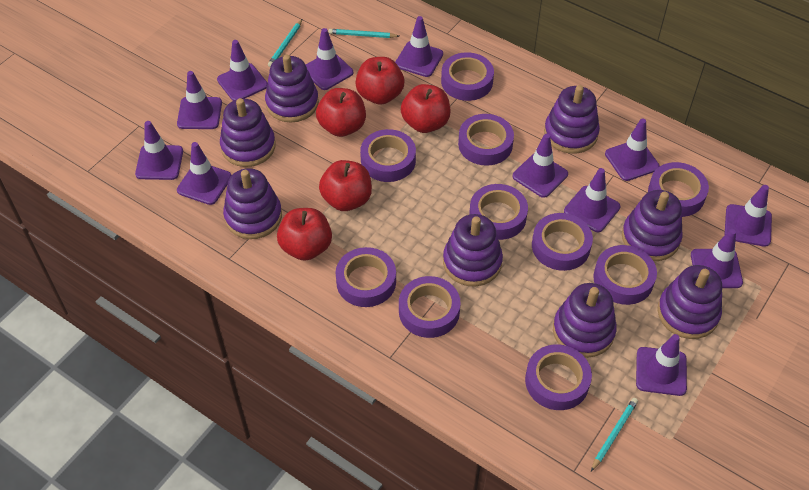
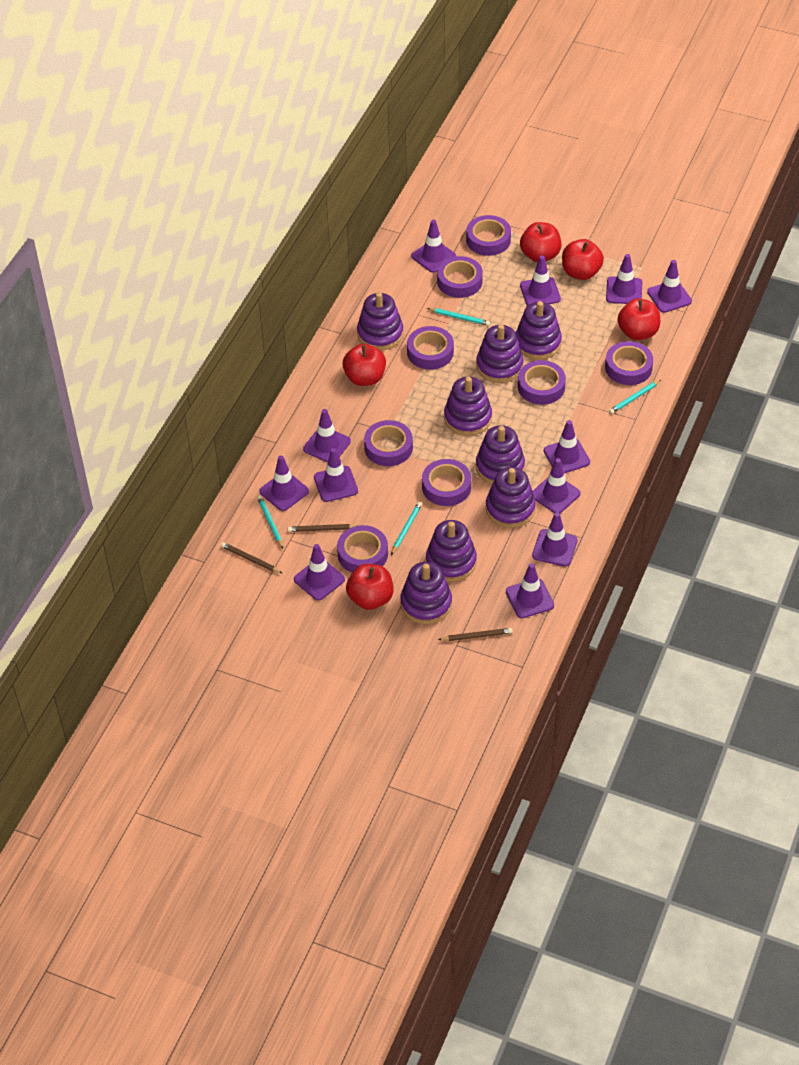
brown pencil: none = 0 -> [221,542,282,573] [288,524,358,532] [438,628,513,641] = 3
purple tape: [335,247,396,307] [360,129,416,182] [399,276,460,338] [441,52,494,101] [458,114,514,166] [469,184,528,240] [525,344,592,410] [532,213,593,271] [593,245,657,305] [648,162,709,217] = 10 -> [337,525,388,572] [364,420,413,466] [407,326,454,370] [422,459,471,506] [437,256,483,298] [466,215,511,256] [518,360,566,405] [605,341,653,385] = 8
turquoise pencil: [268,19,302,67] [328,29,399,38] [591,398,638,471] = 3 -> [257,496,283,549] [391,502,422,555] [427,308,490,326] [609,380,661,414] = 4

